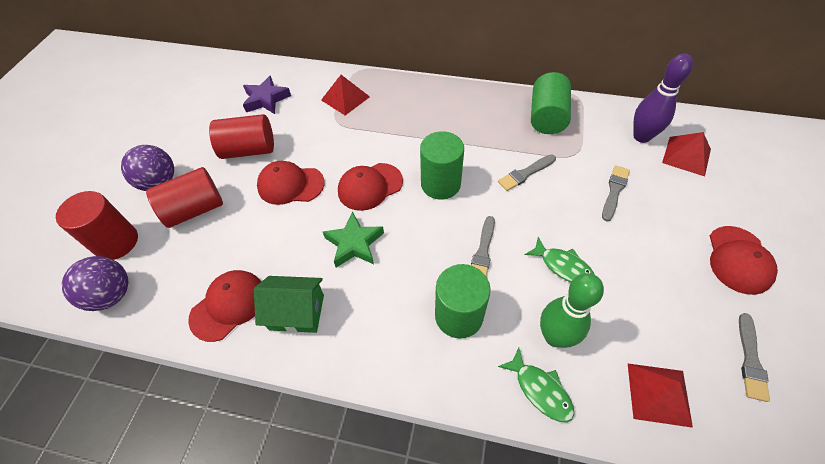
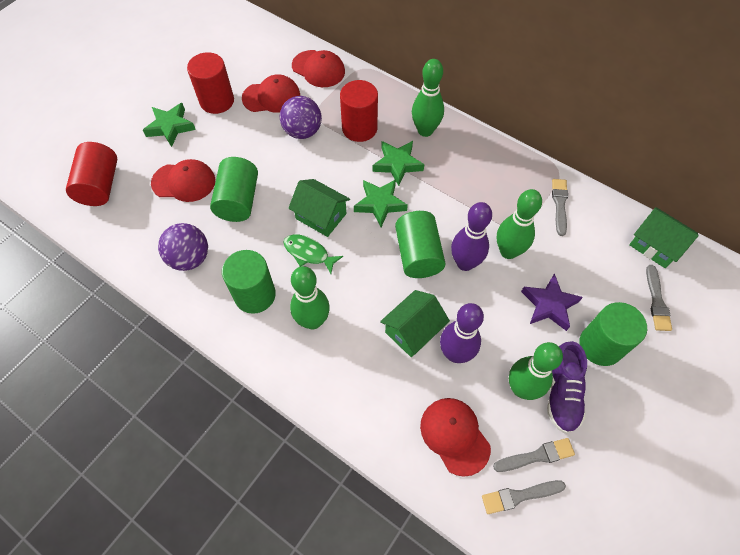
green bowling pin: [540,273,604,348] = 1 -> [290,266,330,329] [412,59,444,137] [497,189,542,259] [509,342,563,400] = 4
green cylinder: [420,131,464,200] [435,264,491,338] [531,72,571,134] = 3 -> [210,157,258,222] [222,250,276,314] [395,211,446,278] [579,302,647,366] = 4
green fish: [498,347,574,422] [525,237,595,282] = 2 -> [284,235,343,274] = 1
green house: [254,276,324,333] = 1 -> [288,179,350,237] [380,290,450,357] [629,207,699,268] = 3
green star: [323,211,384,268] = 1 -> [143,103,196,147] [354,179,408,227] [372,141,424,186] = 3
purple bowling pin: [633,53,693,143] = 1 -> [440,303,484,363] [451,202,492,271] = 2
purple shoe: none = 0 -> [547,341,587,434] = 1
red pyramid: [321,75,370,115] [627,363,693,428] [662,132,711,176] = 3 -> none = 0

